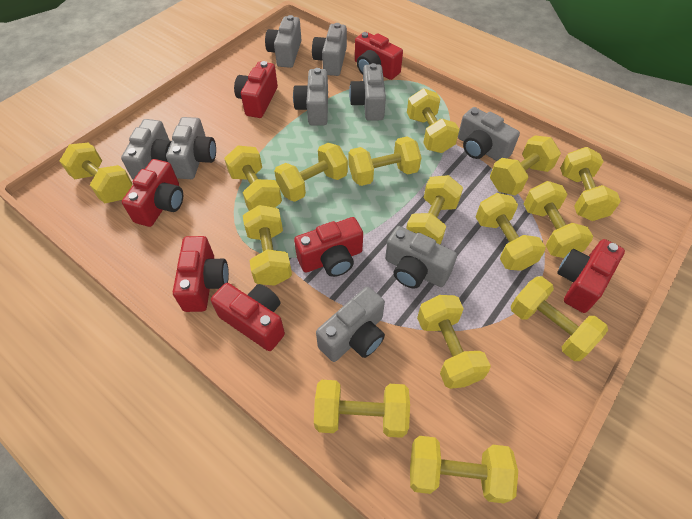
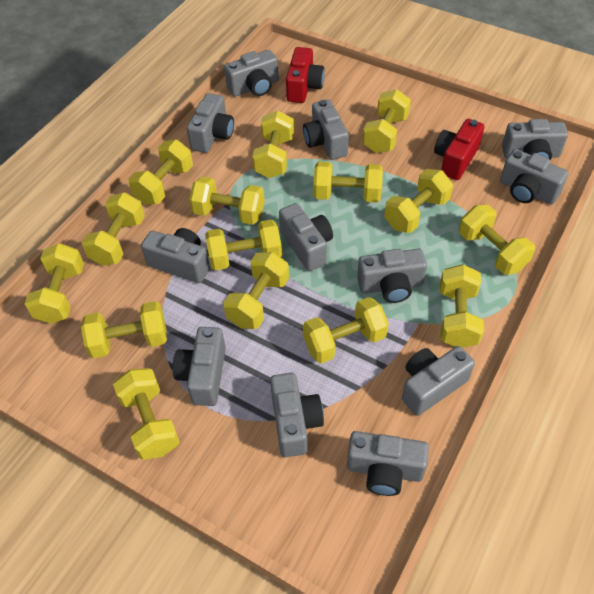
grey camera: [121,119,171,180] [166,117,216,179] [265,15,301,68] [293,68,328,125] [312,23,347,76] [316,287,385,362] [349,63,386,121] [385,226,457,289] [458,107,520,161] = 9 -> [141,228,210,283] [173,327,226,406] [187,93,234,153] [224,50,279,97] [270,373,324,457] [279,203,333,271] [303,99,349,160] [347,431,429,496] [357,249,427,303] [402,346,475,416] [500,149,569,205] [502,119,568,160] = 12
red camera: [122,159,183,227] [173,236,229,312] [211,283,285,351] [234,61,278,118] [294,217,363,277] [355,32,403,80] [557,239,625,313] = 7 -> [286,47,325,103] [434,119,484,180] = 2

